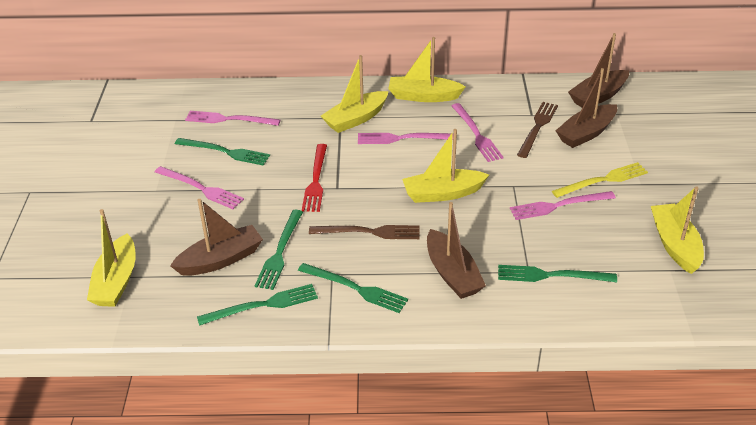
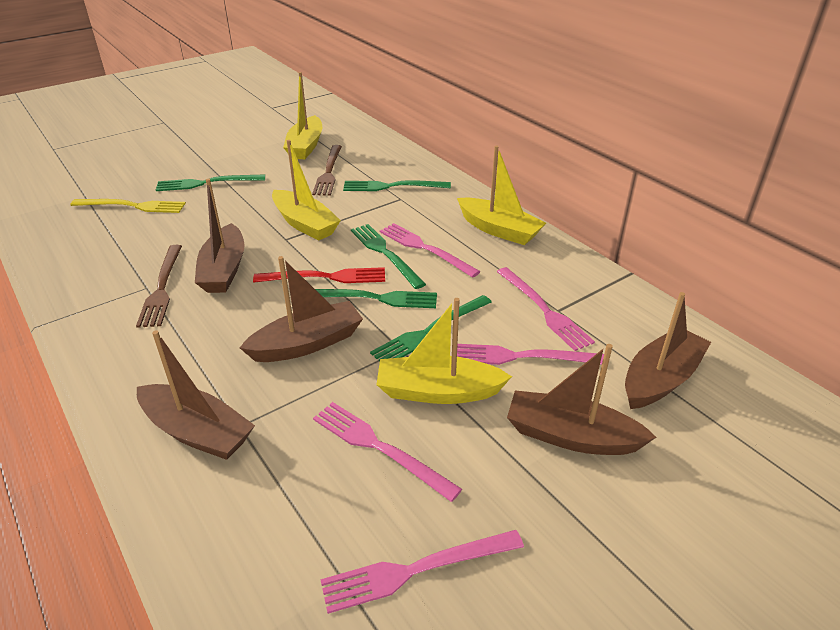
brown boat: [170,199,263,276] [427,202,486,299] [555,68,617,148] [568,33,629,108] = 4 -> [137,330,255,460] [195,179,245,293] [240,256,363,362] [507,344,656,455] [625,292,711,409] = 5
yellow boat: [87,209,136,307] [321,55,388,133] [388,37,465,102] [402,129,489,203] [651,186,704,274] = 5 -> [272,140,341,241] [283,72,322,159] [376,298,512,404] [457,145,546,245] = 4

